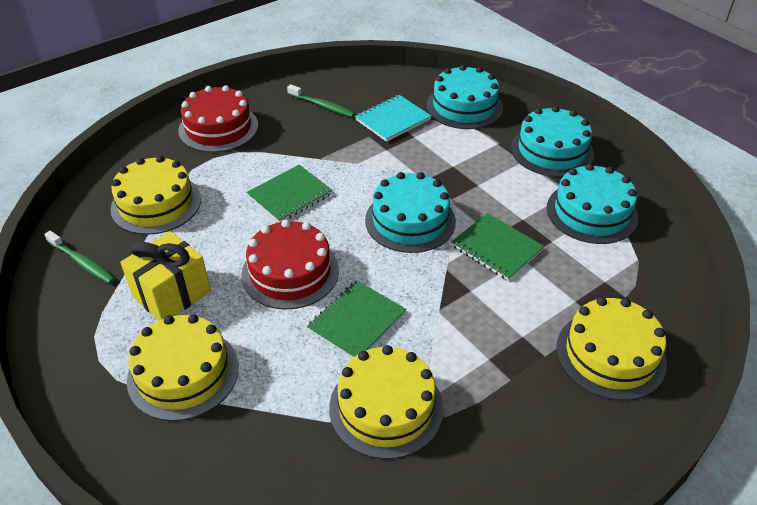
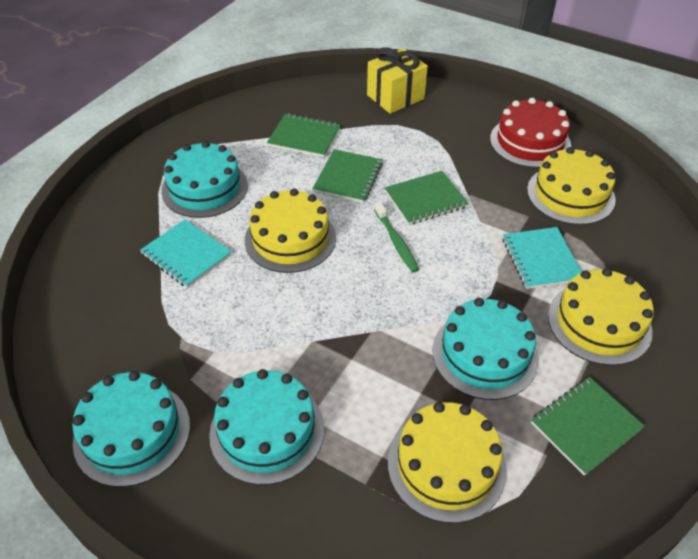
green notebook: [246,165,333,222] [307,280,406,359] [451,213,544,281] = 3 -> [267,113,340,157] [313,149,383,203] [385,171,468,225] [531,377,645,476] = 4
green toothbrush: [44,231,115,284] [287,84,355,117] = 2 -> [374,201,419,273] = 1
red cake: [178,85,258,152] [241,219,339,310] = 2 -> [490,98,571,168] = 1
turquoise notebook: [355,95,431,142] = 1 -> [140,219,231,288] [503,227,582,289] = 2

